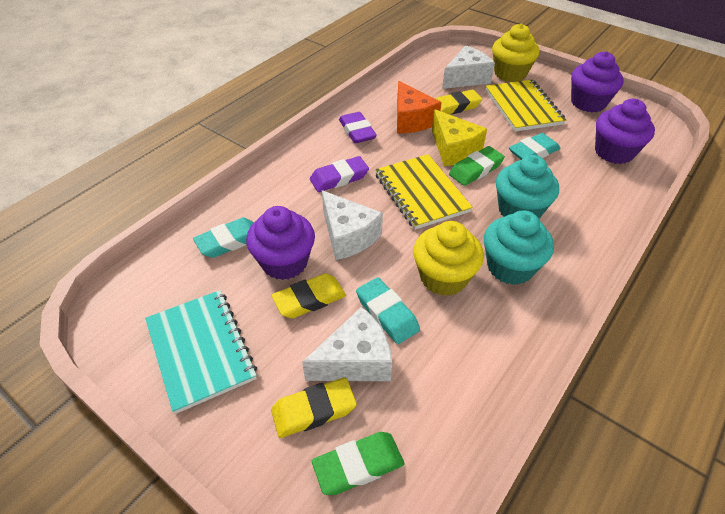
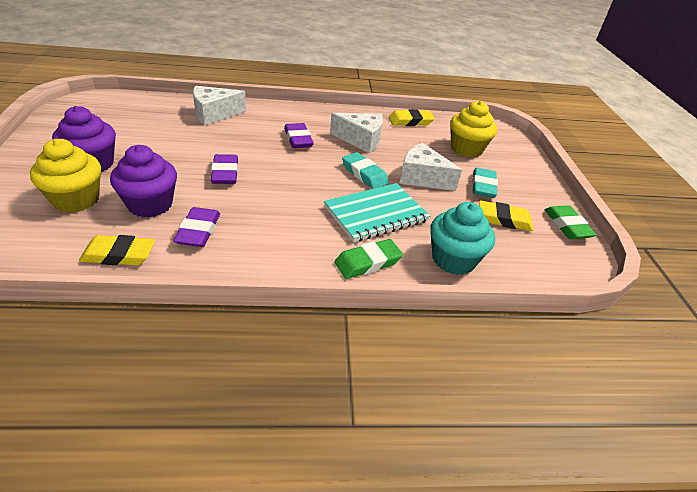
orange cheese: [397,81,442,133] = 1 -> none = 0
purple cupcake: [246,206,315,280] [571,51,624,112] [595,99,655,164] = 3 -> [52,106,116,172] [110,145,177,218] = 2
purple eraser: [310,156,369,192] [339,112,377,143] = 2 -> [173,207,220,247] [211,154,238,184] [284,123,314,148] = 3
turquoise cupcake: [484,210,554,285] [496,155,559,219] = 2 -> [430,202,495,275] = 1
turquoise eraser: [193,217,254,258] [356,277,420,344] [509,133,560,160] = 3 -> [342,152,389,189] [472,168,498,198] = 2
yellow cheese: [432,109,487,166] = 1 -> none = 0
yellow notebook: [375,154,473,230] [486,80,566,132] = 2 -> none = 0

